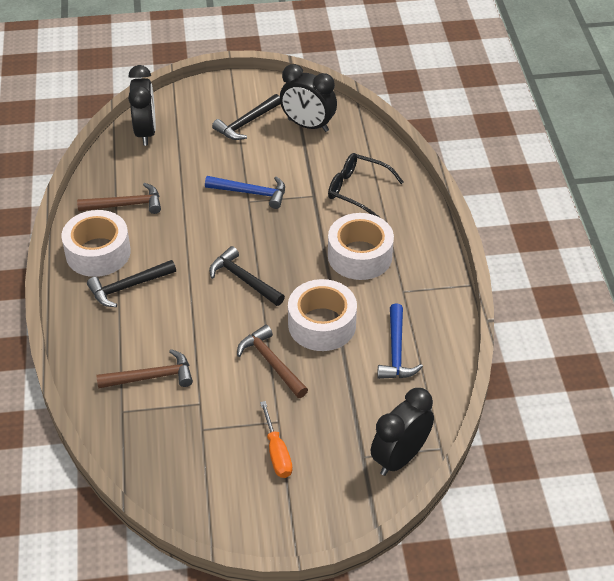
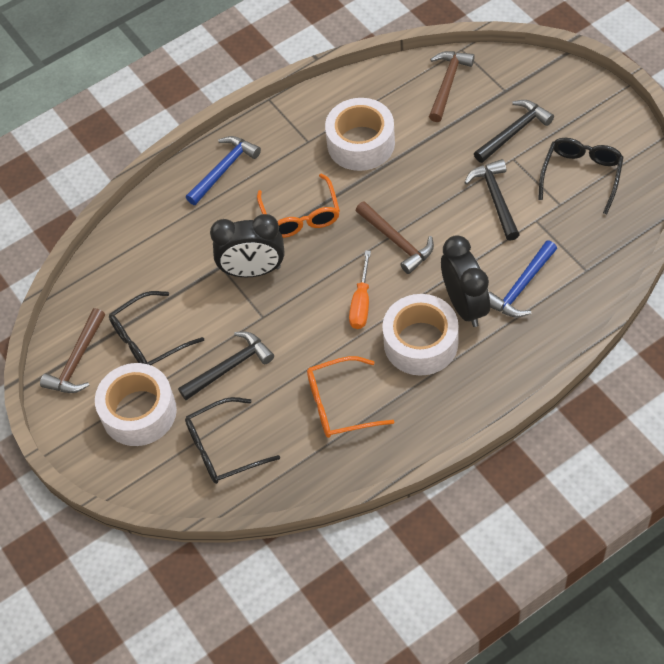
black clock: [128,65,156,146] [280,64,337,132] [371,388,434,476] = 3 -> [210,214,284,277] [441,235,490,327] = 2
black glasses: [328,153,403,217] = 1 -> [109,291,204,365] [185,397,280,484] [538,138,624,214] = 3
orange glasses: none = 0 -> [257,174,340,238] [307,356,395,438] = 2

